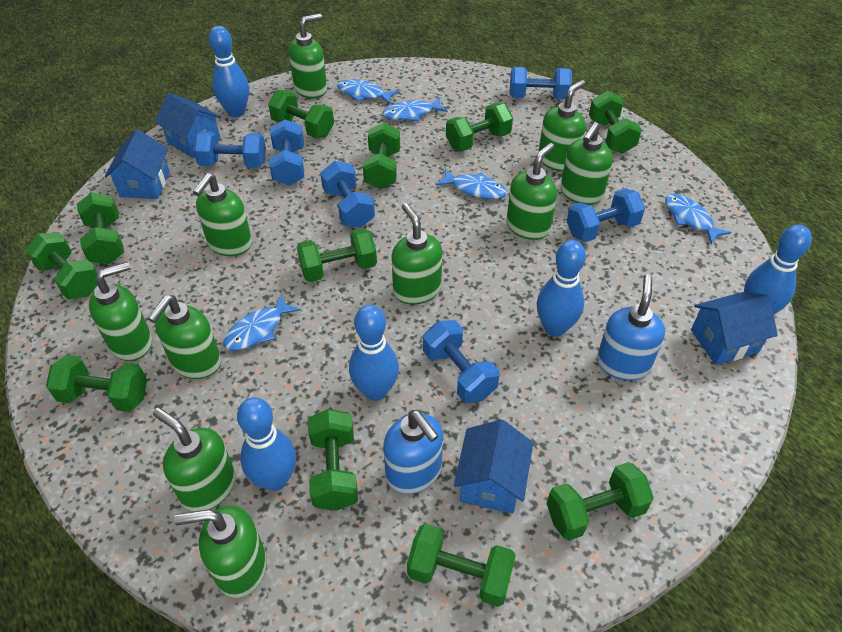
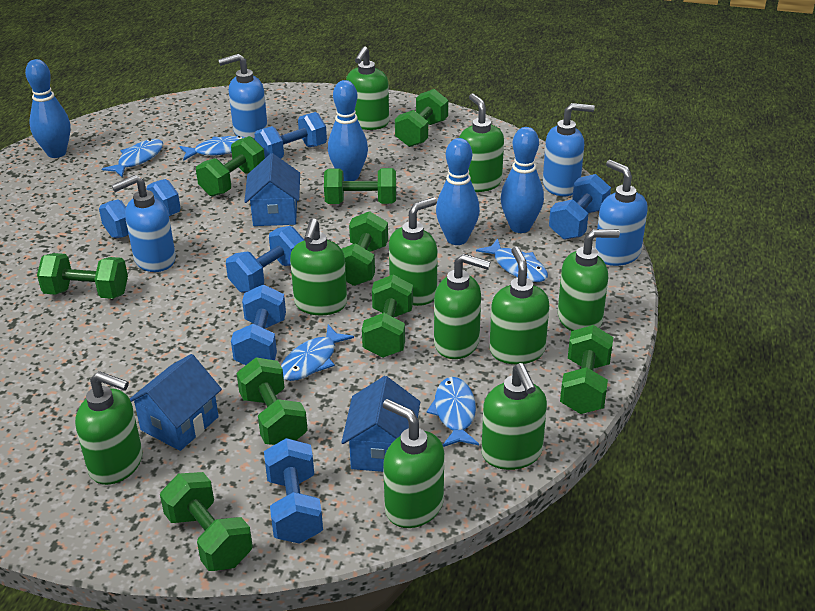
blue bowling pin: [209,26,249,117] [237,397,296,491] [349,305,399,401] [537,240,586,337] [744,225,812,314] = 5 -> [25,59,71,158] [328,80,368,181] [436,138,480,245] [501,127,544,233] = 4
blue house: [105,129,170,199] [155,93,221,158] [454,419,533,513] [691,292,778,365] = 4 -> [130,354,222,451] [244,153,300,226] [341,376,420,472] = 3
blue soap dispenser: [383,410,443,494] [597,274,665,380] = 2 -> [111,175,176,272] [218,54,268,139] [543,103,595,196] [595,160,648,266] = 4
green dumbbell: [25,232,98,300] [46,355,147,412] [77,192,124,264] [268,90,334,138] [297,228,377,282] [308,409,358,511] [363,123,400,189] [407,523,516,607] [446,103,513,151] [547,462,654,541] [589,91,642,153] = 11 -> [37,253,128,299] [160,472,253,571] [196,136,265,197] [237,358,308,445] [324,168,396,204] [342,211,388,286] [362,275,413,358] [395,89,448,147] [560,325,613,414] = 9

